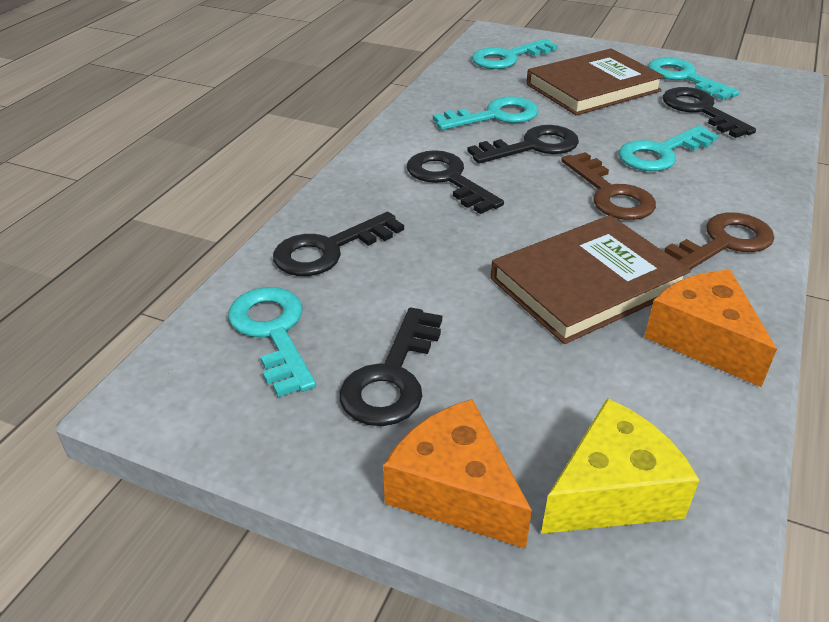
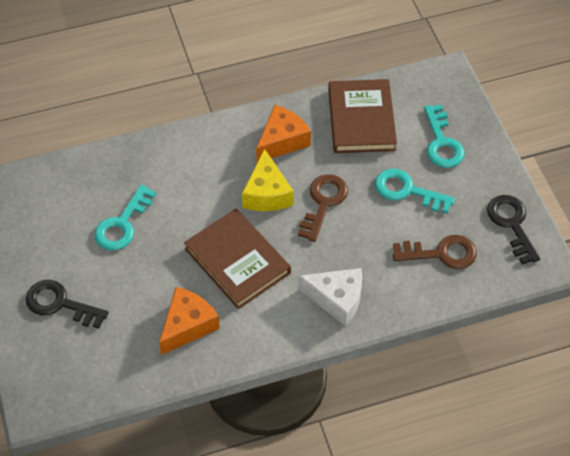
black key: [273,212,404,276] [340,308,442,426] [407,150,504,214] [467,125,579,164] [663,87,756,138] = 5 -> [26,280,109,328] [487,195,540,265] = 2
turquoise key: [228,287,316,397] [433,96,538,130] [472,39,558,69] [619,126,719,171] [648,57,740,100] = 5 -> [94,185,156,251] [375,169,455,213] [424,104,465,168] = 3
white cheese: none = 0 -> [299,268,362,326] = 1

